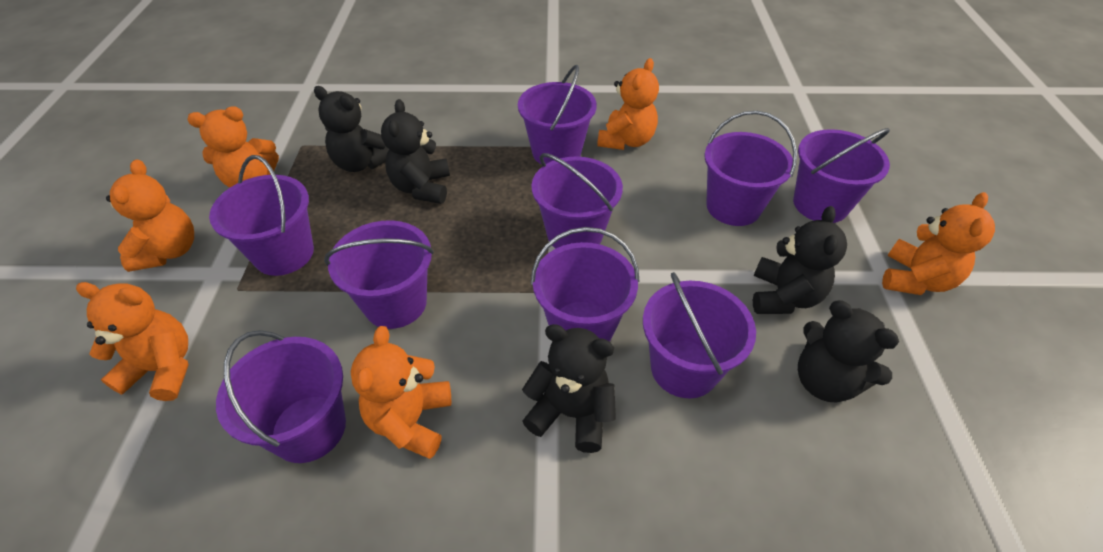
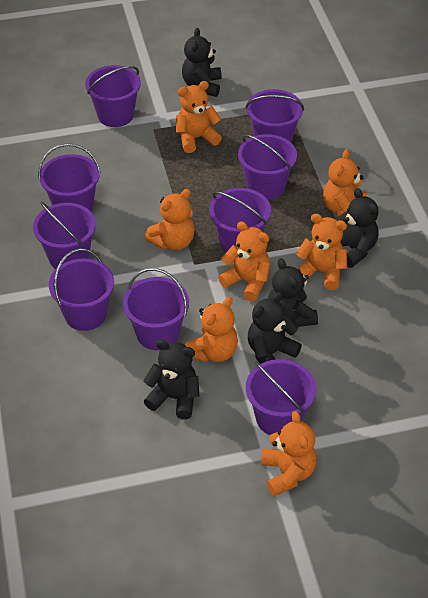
orange teddy bear: [76,282,188,401] [106,159,194,272] [187,106,279,188] [351,326,451,459] [597,58,659,150] [882,192,995,295] = 6 -> [145,189,195,250] [176,81,222,153] [185,297,238,362] [218,221,270,301] [261,411,317,496] [296,214,347,290] [323,149,367,217] = 7

